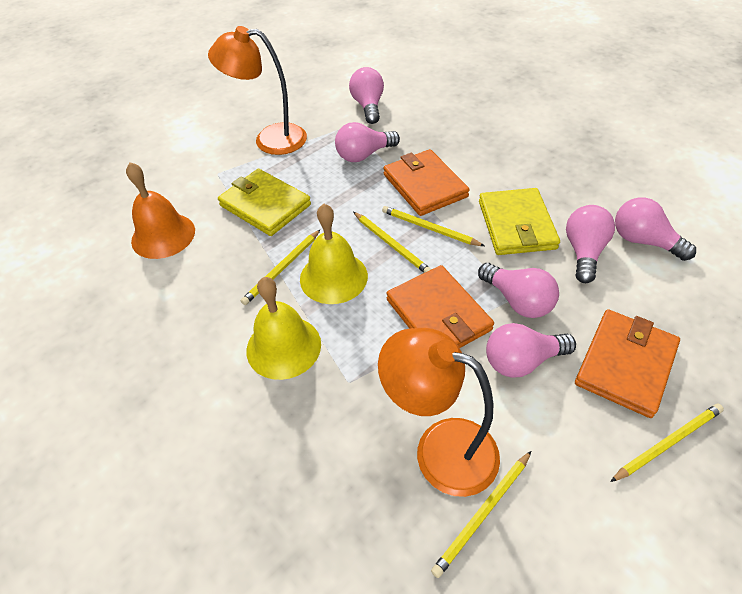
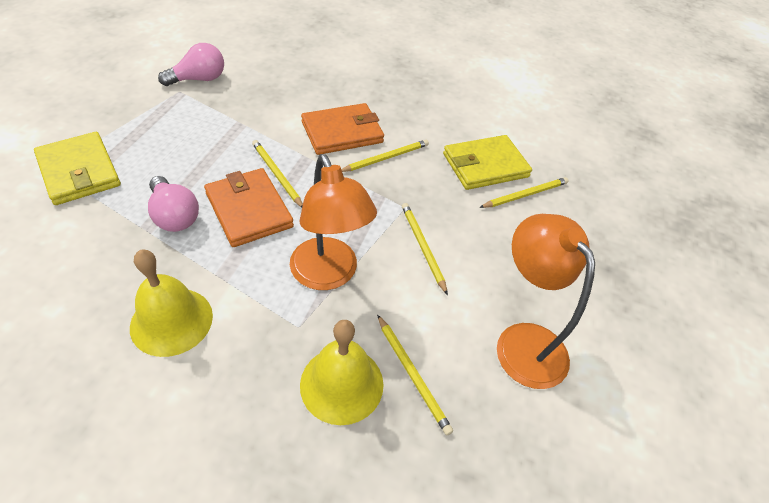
orange bell: [126,162,195,259] = 1 -> none = 0
orange wallet: [383,149,470,216] [386,265,494,348] [575,309,680,418] = 3 -> [204,168,294,247] [301,103,384,155] = 2
pink light bulb: [335,122,400,162] [349,67,384,124] [478,263,559,318] [486,323,576,378] [566,205,615,283] [615,197,696,261] = 6 -> [148,176,199,232] [158,43,224,86] = 2

